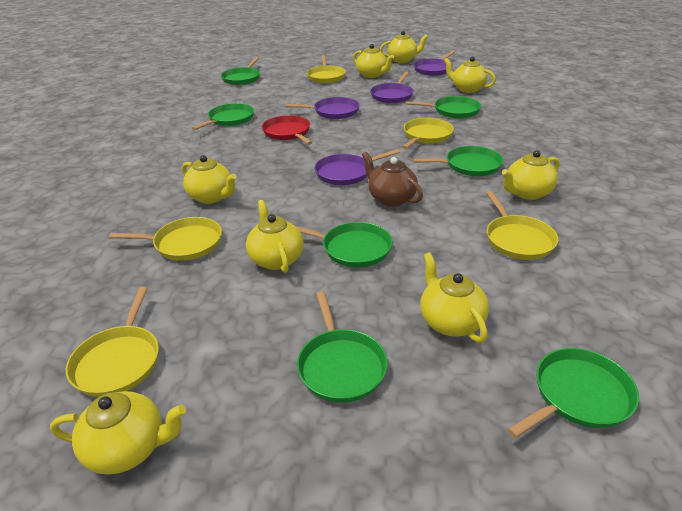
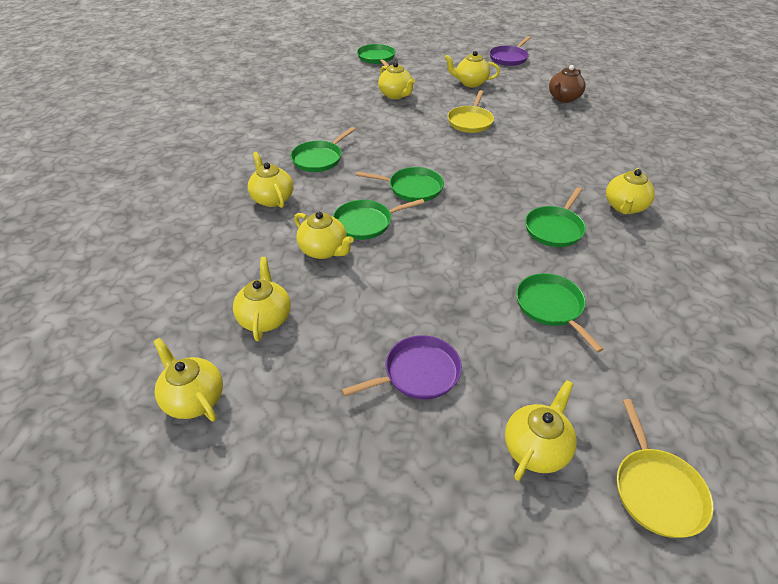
green pan: [192,103,254,130] [221,57,260,85] [296,222,392,267] [297,291,388,403] [406,96,481,119] [413,146,503,176] [507,348,639,438] = 7 -> [291,127,356,172] [333,199,424,240] [356,167,444,202] [357,44,395,67] [516,273,603,352] [525,187,586,247] = 6
purple pan: [285,97,360,119] [314,149,400,185] [370,72,413,103] [414,50,455,76] = 4 -> [342,335,462,399] [489,36,531,66] = 2
red pan: [262,115,312,145] = 1 -> none = 0
yellow pan: [66,287,159,397] [109,217,222,261] [307,55,346,83] [402,118,454,149] [486,191,559,260] = 5 -> [448,90,494,133] [617,399,714,538] = 2

